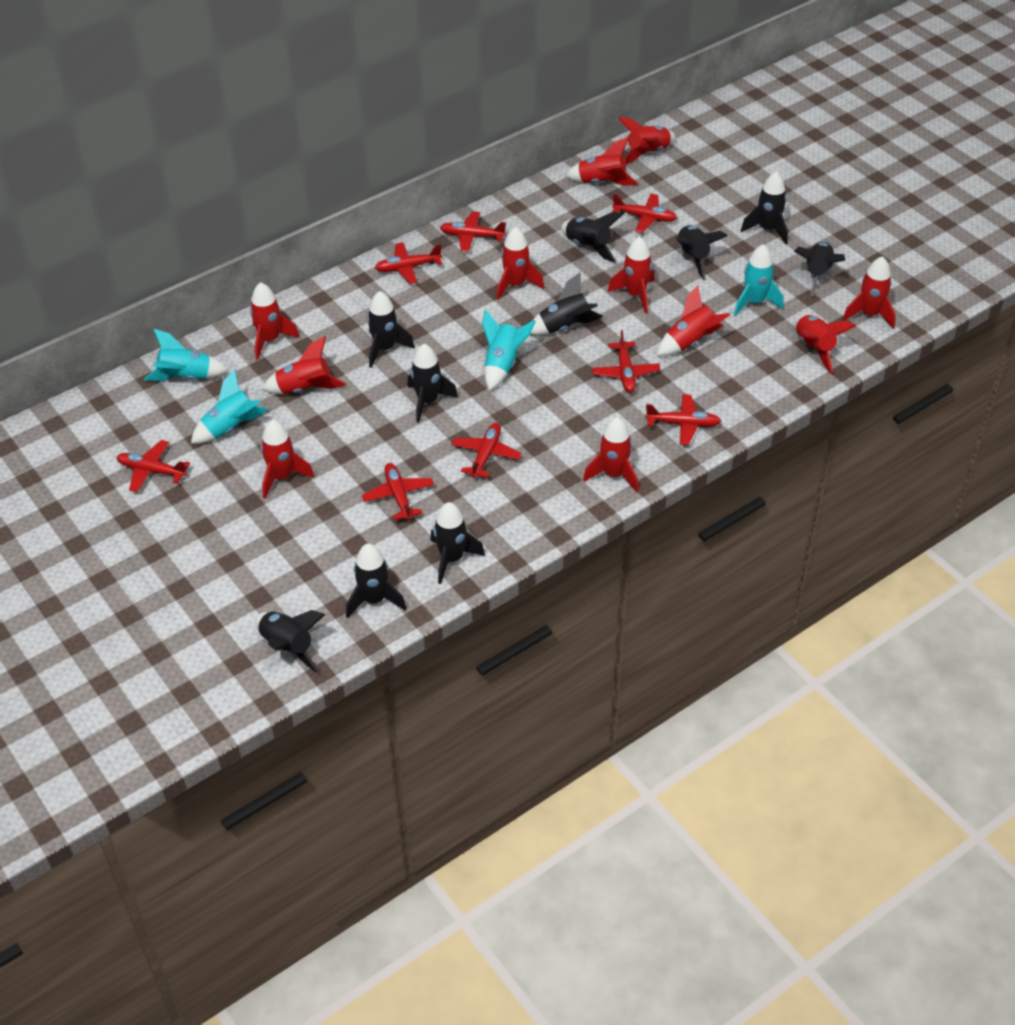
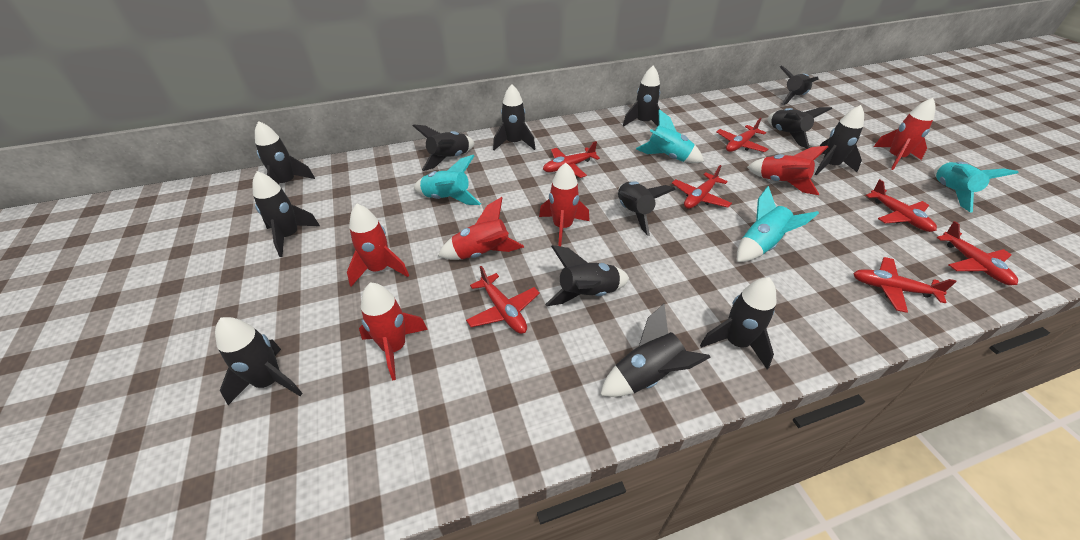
black rocket: [256,610,325,673] [346,543,407,618] [367,291,415,368] [407,344,458,423] [430,502,485,584] [530,272,603,335] [561,212,624,263] [676,225,728,279] [741,172,788,244] [794,242,846,296] = 10 -> [215,317,303,405] [252,171,320,257] [255,121,315,185] [413,124,475,171] [493,84,535,150] [545,245,629,306] [600,304,711,397] [618,181,676,236] [623,65,660,127] [700,277,776,369] [768,107,832,149] [780,66,819,105] [815,105,864,175] = 13
red plane: [117,440,190,492] [362,463,434,520] [375,242,442,284] [440,211,506,252] [451,423,522,478] [592,330,661,393] [612,194,677,233] [645,394,721,445] = 8 -> [466,266,540,334] [543,141,600,178] [672,165,732,209] [716,118,768,152] [853,257,957,313] [866,179,937,232] [937,221,1018,285] = 7
red rocket: [250,282,300,360] [261,420,314,498] [262,336,346,394] [496,227,544,300] [565,137,638,186] [583,417,638,493] [607,237,655,313] [618,117,676,164] [657,285,730,356] [795,315,856,373] [842,256,896,329] = 11 -> [347,204,409,286] [359,283,428,381] [438,197,524,260] [539,163,590,246] [747,146,828,195] [874,98,936,170] = 6

